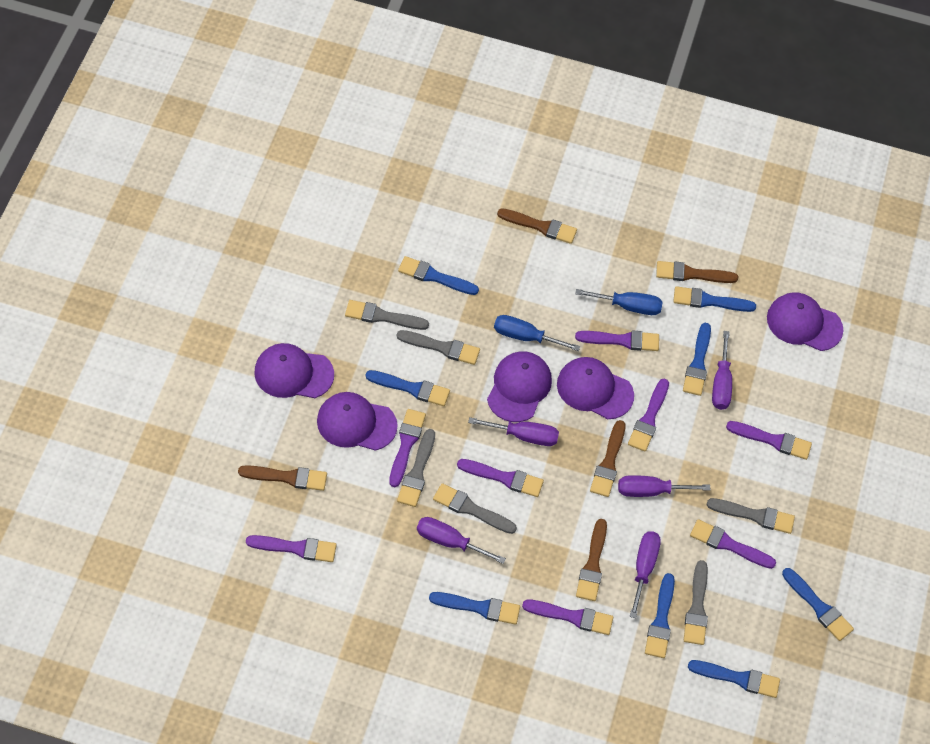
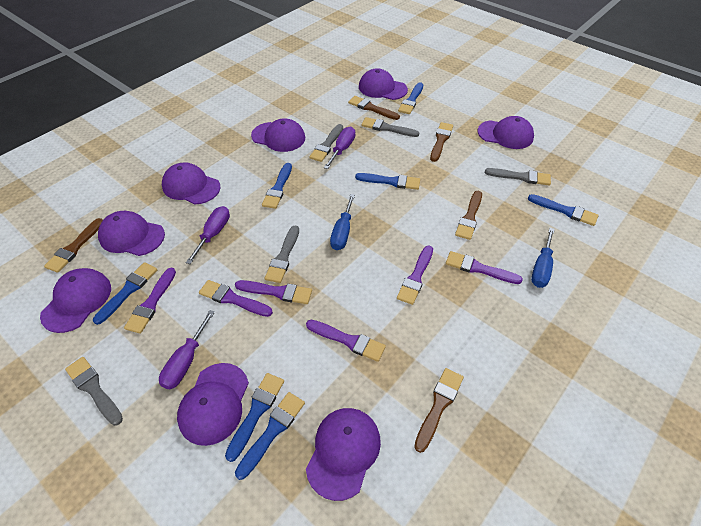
blue brush: [366,370,450,406] [398,256,479,295] [429,592,520,625] [645,573,675,658] [673,286,756,312] [683,323,711,396] [688,660,780,698] [782,568,854,641] = 8 -> [93,262,157,325] [225,373,284,462] [235,392,305,480] [262,163,292,209] [355,173,420,190] [398,82,423,114] [528,194,599,226] = 7
grey brush: [345,300,429,330] [396,330,480,365] [397,429,435,507] [433,483,517,534] [684,560,708,645] [707,498,795,534] = 6 -> [65,357,123,426] [265,226,299,283] [309,124,343,162] [361,117,419,137] [485,168,551,186] = 5
purple brush: [246,535,337,562] [389,409,426,487] [457,459,544,497] [522,600,613,635] [575,330,659,351] [628,379,669,452] [690,519,776,569] [726,421,812,460] = 8 -> [124,268,176,334] [199,280,273,317] [235,280,312,304] [306,320,386,362] [397,246,433,305] [446,251,523,284] = 6
purple cap: [254,343,334,398] [317,392,398,451] [487,351,552,422] [557,357,634,419] [767,292,843,351] = 5 -> [40,268,111,333] [98,211,165,256] [162,162,220,204] [177,363,249,446] [251,118,305,152] [306,408,381,501] [359,68,408,100] [478,116,534,149] = 8
purple screwdriver: [417,517,506,564] [468,417,559,446] [618,475,710,497] [629,531,661,618] [712,331,732,410] = 5 -> [159,310,215,389] [186,206,230,264] [324,127,355,169] = 3

